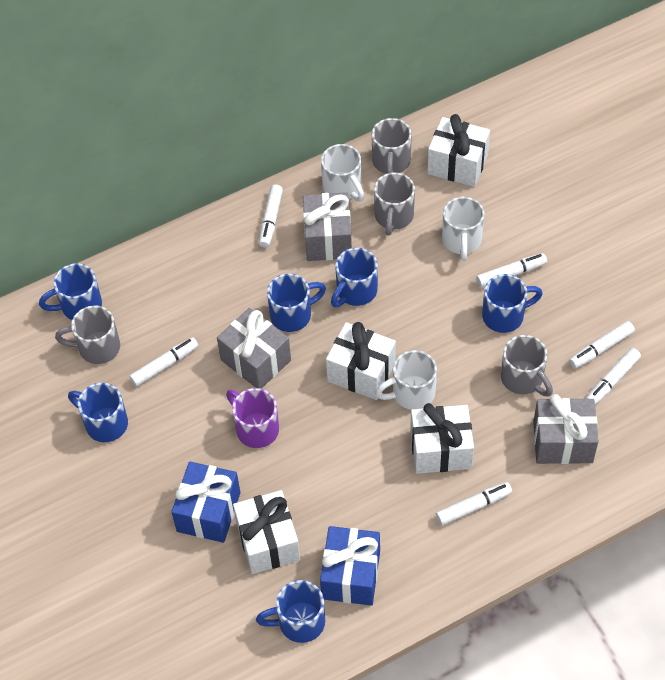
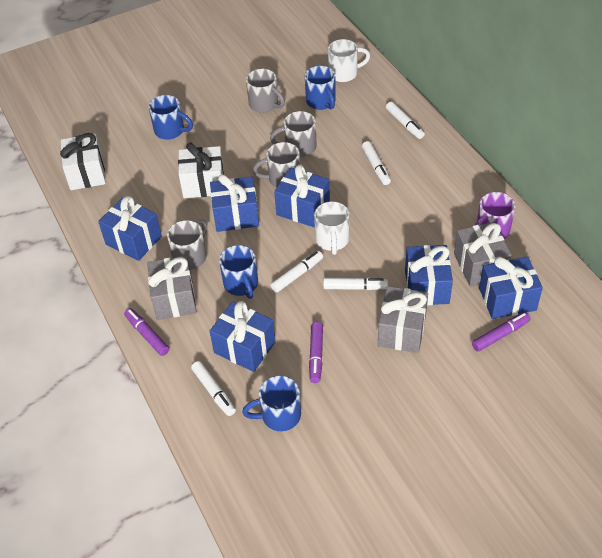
blue gift: [171,461,240,543] [320,526,380,606] = 2 -> [98,196,162,261] [210,174,259,232] [210,301,276,372] [274,164,330,227] [405,245,453,305] [479,257,543,319] = 6
blue mug: [39,263,102,320] [68,383,128,442] [256,580,325,643] [267,274,326,332] [331,248,378,307] [482,274,543,333] = 6 -> [149,95,193,140] [219,245,258,299] [242,375,301,431] [305,66,336,110] = 4
purple marker: none = 0 -> [124,308,169,356] [309,322,323,383] [472,312,531,352] = 3
white gift: [233,490,300,574] [326,322,396,400] [410,403,474,474] [427,114,490,187] = 4 -> [60,133,106,190] [178,142,224,198] = 2
white marker: [129,337,198,387] [259,185,283,248] [436,482,512,526] [476,253,547,288] [569,321,635,369] [585,348,641,405] = 6 -> [191,361,236,416] [271,251,323,293] [323,278,388,290] [362,141,391,185] [386,102,425,139] = 5
white mug: [321,144,364,202] [375,350,437,410] [442,197,485,261] = 3 -> [314,201,350,255] [328,39,370,82] = 2

